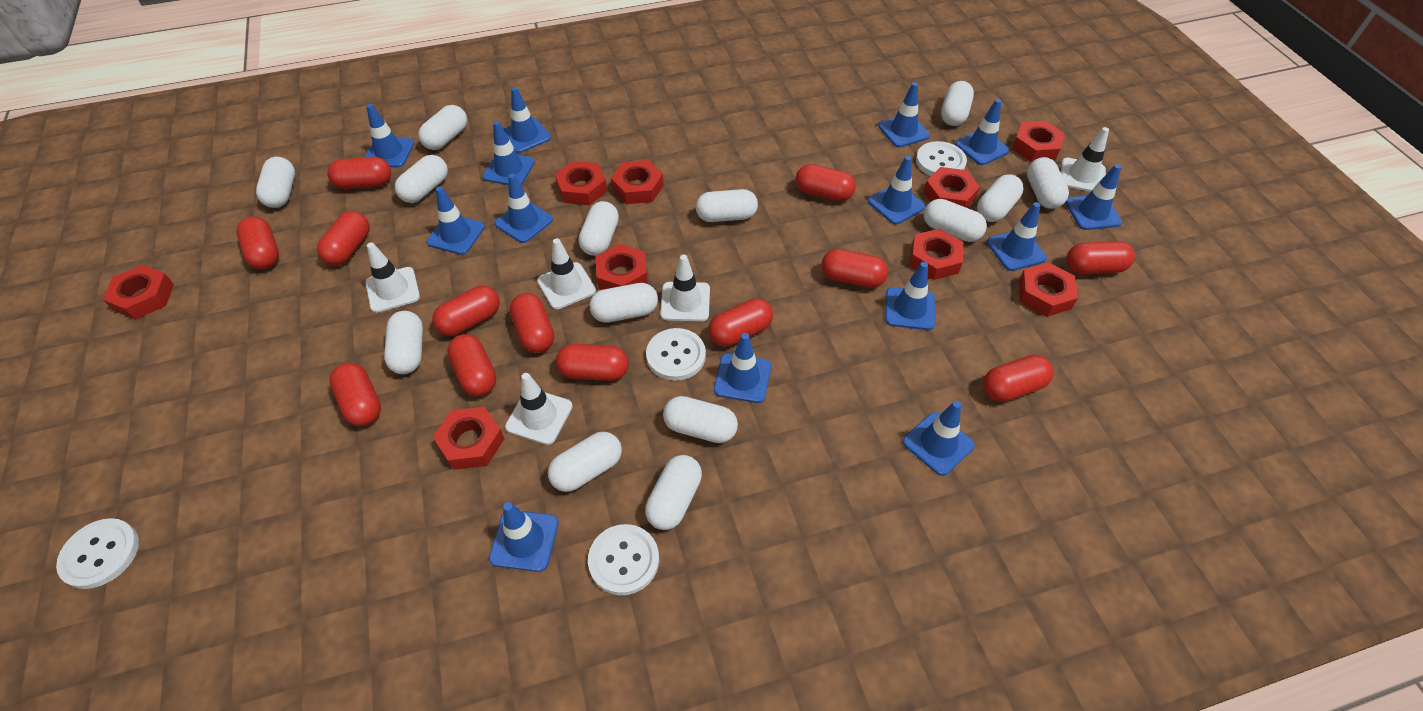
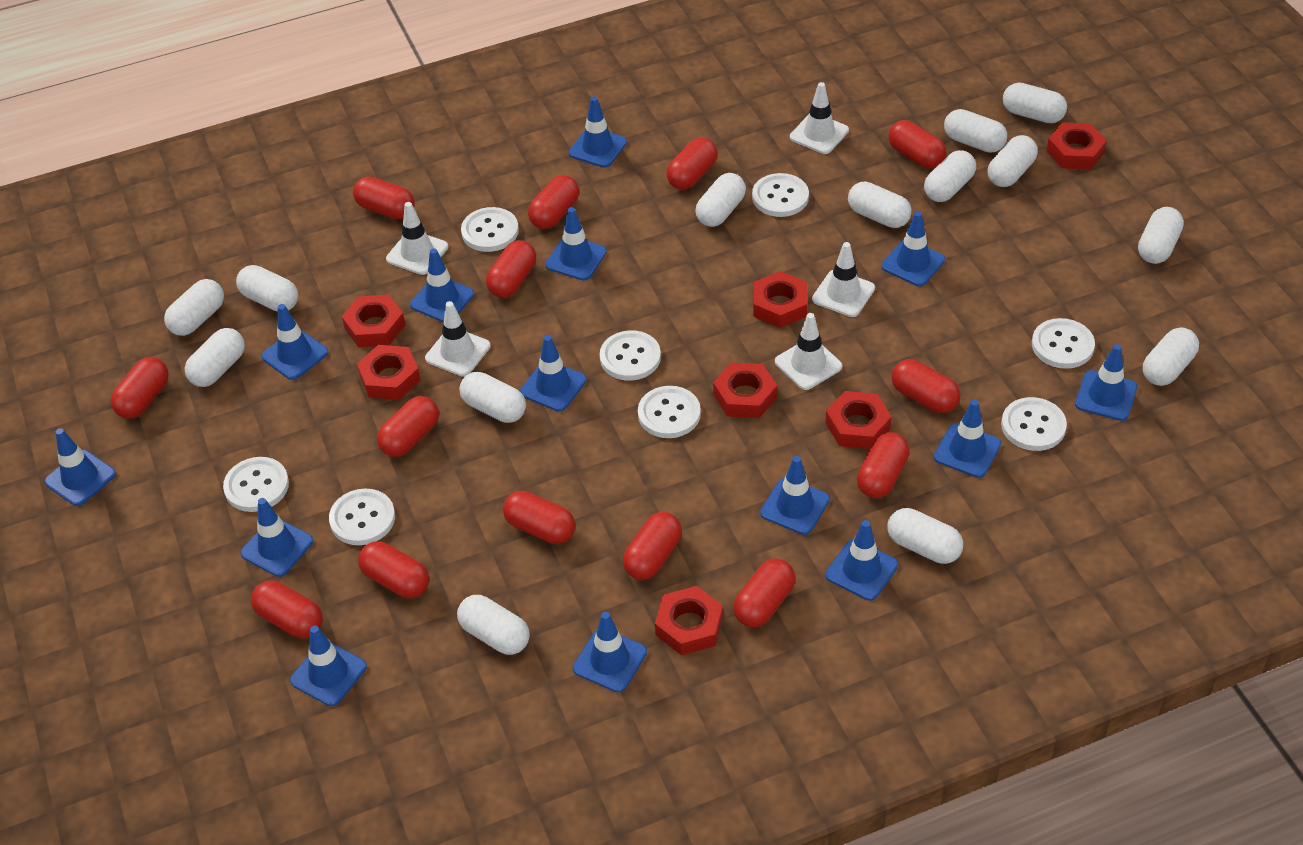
red capsule: [237,216,279,269] [317,211,370,265] [327,157,391,189] [329,363,381,426] [432,286,500,336] [447,334,496,396] [510,293,554,353] [556,344,628,381] [708,298,773,347] [795,164,856,201] [821,249,888,288] [983,355,1054,402] [1066,241,1135,275] = 13 -> [110,357,169,419] [251,580,323,638] [353,176,415,219] [358,541,429,598] [377,396,439,457] [486,240,536,298] [503,491,575,544] [528,175,579,229] [623,512,682,580] [666,137,718,190] [733,559,795,627] [857,433,910,498] [888,120,946,169] [891,359,960,413] = 14
red nut: [103,265,174,320] [433,407,505,470] [555,161,607,205] [595,244,648,290] [611,160,664,204] [910,229,964,280] [924,167,980,208] [1012,121,1065,162] [1019,262,1078,317] = 9 -> [342,295,405,347] [357,345,421,400] [655,586,723,655] [713,362,777,418] [753,271,807,328] [825,391,892,449] [1047,123,1107,169] = 7
white button: [56,518,139,589] [588,524,659,595] [646,328,706,381] [916,141,967,176] = 4 -> [223,457,289,512] [329,489,395,545] [461,207,519,252] [600,330,661,381] [638,386,701,438] [752,173,809,217] [1001,397,1067,451] [1032,318,1095,369] = 8

